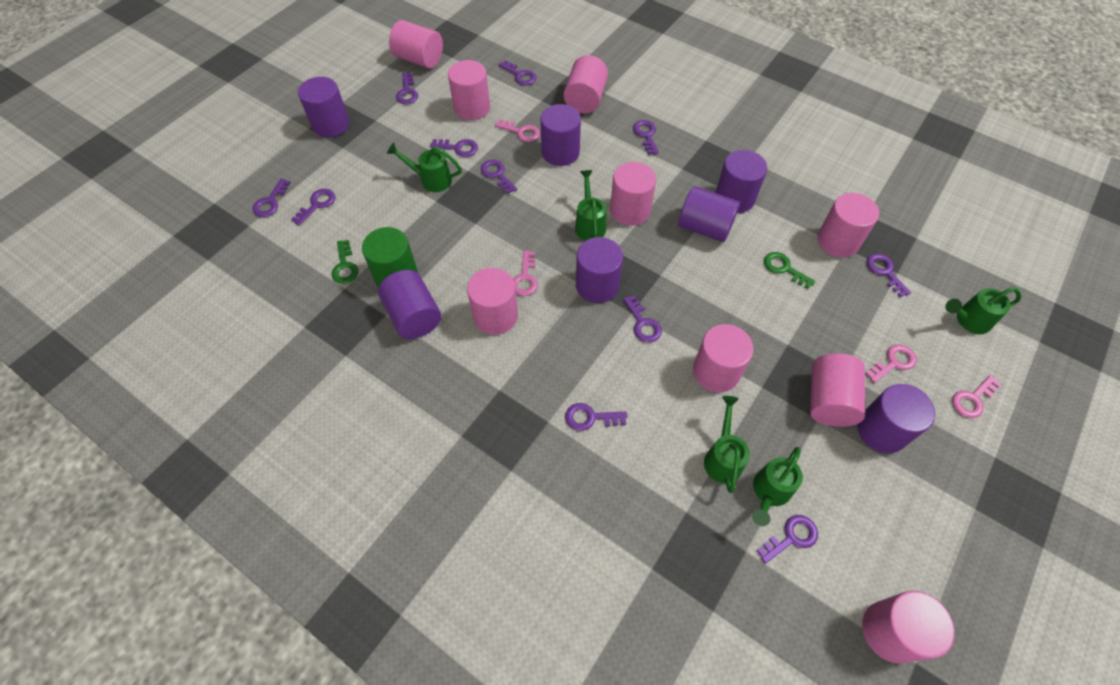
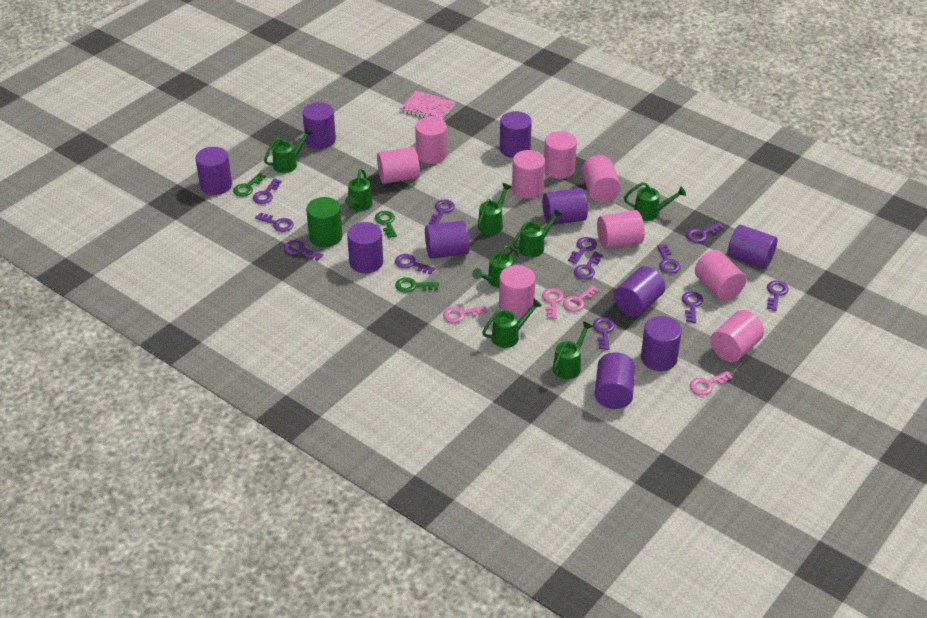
green key: [332,240,359,284] [764,252,815,289] = 2 -> [233,173,266,197] [375,211,397,238] [395,277,439,293] = 3
green watering can: [387,143,462,192] [575,170,606,241] [704,396,750,493] [752,447,803,526] [945,287,1021,334] = 5 -> [264,128,313,173] [345,169,373,211] [472,245,519,288] [478,183,511,235] [482,299,542,348] [513,209,562,257] [553,321,593,379] [624,182,686,221] = 8
pink notebook: none = 0 -> [400,91,456,119] = 1
purple cylinder: [298,77,350,137] [378,270,441,339] [540,104,581,166] [576,237,623,303] [678,186,740,242] [715,150,767,213] [857,384,935,453] = 7 -> [195,147,232,195] [302,102,336,149] [347,222,383,273] [425,220,469,259] [500,111,532,158] [542,188,588,225] [595,352,635,409] [614,266,665,317] [641,316,682,371] [727,225,777,269] = 10
purple key: [252,178,291,217] [291,189,335,225] [396,73,418,104] [430,139,478,157] [481,160,517,194] [499,60,537,85] [565,403,627,431] [623,295,662,342] [633,120,659,155] [757,515,818,564] [867,253,911,297] = 11 -> [253,179,281,204] [255,213,294,232] [284,240,323,261] [395,254,436,274] [429,199,455,224] [568,237,597,264] [574,252,603,279] [593,317,615,350] [657,244,680,273] [682,292,703,323] [686,223,724,243] [767,281,789,311] = 12

